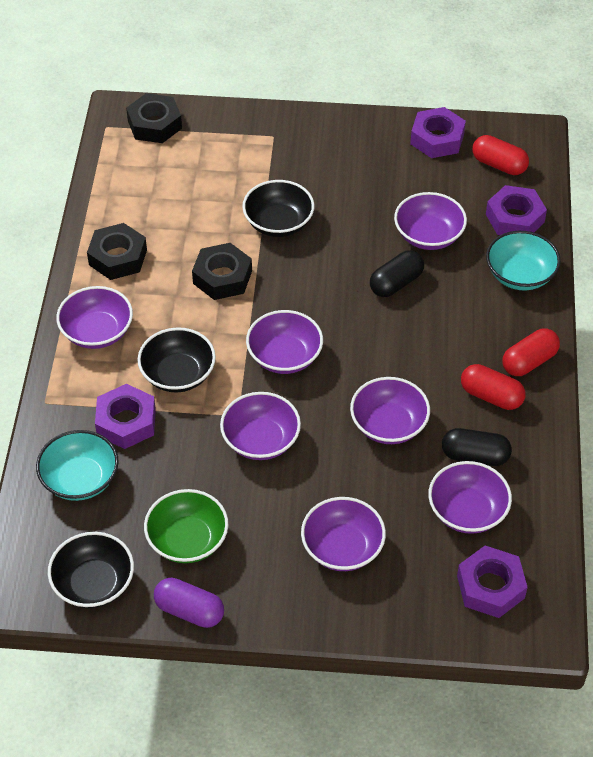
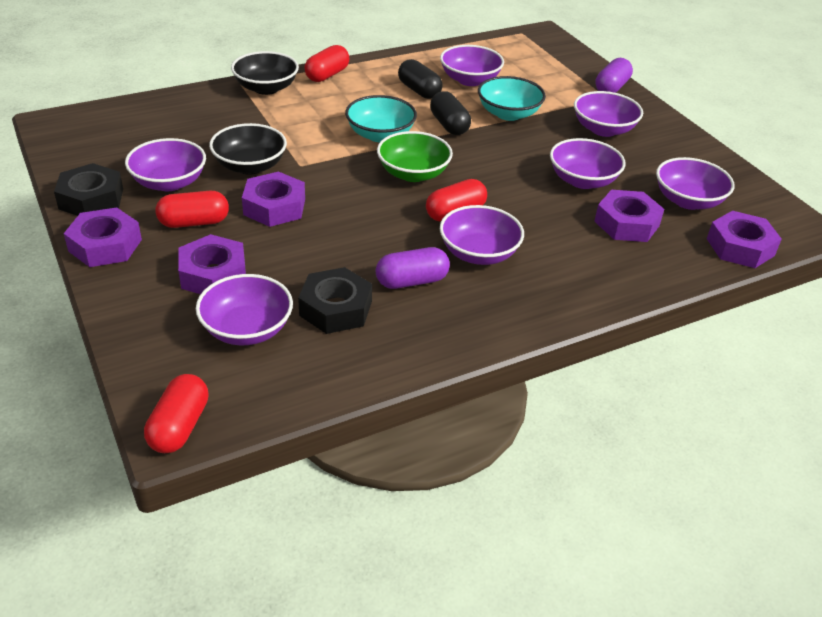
black bowl: [48,532,134,608] [137,327,216,392] [242,180,315,237] = 3 -> [209,123,287,175] [231,51,299,95] = 2
black nut: [87,223,147,280] [126,93,182,143] [192,243,252,300] = 3 -> [54,163,123,216] [298,267,372,334] = 2
purple capsule: [154,578,224,628] = 1 -> [376,247,450,289] [595,58,633,93] = 2
purple nut: [95,384,156,449] [410,107,466,158] [457,546,528,618] [486,185,547,235] = 4 -> [64,207,142,267] [178,234,246,294] [242,172,305,227] [594,190,664,242] [707,211,782,268] = 5
red capsule: [461,364,526,410] [472,135,529,175] [502,328,560,376] = 3 -> [144,374,209,453] [155,191,229,228] [304,45,350,82] [426,179,487,222] = 4

